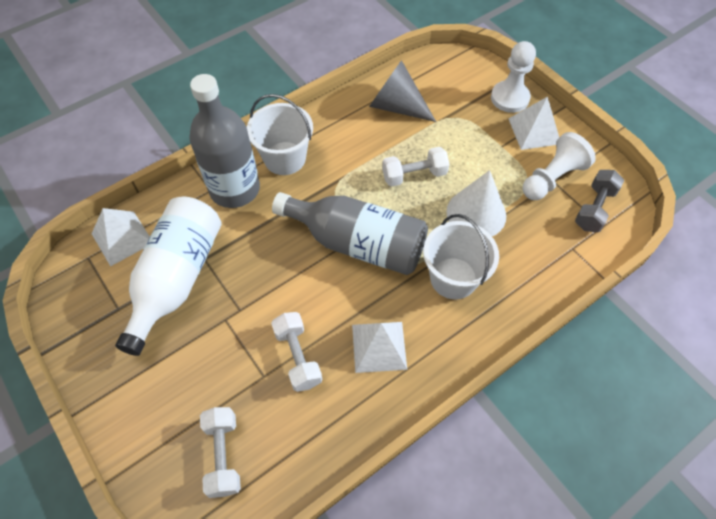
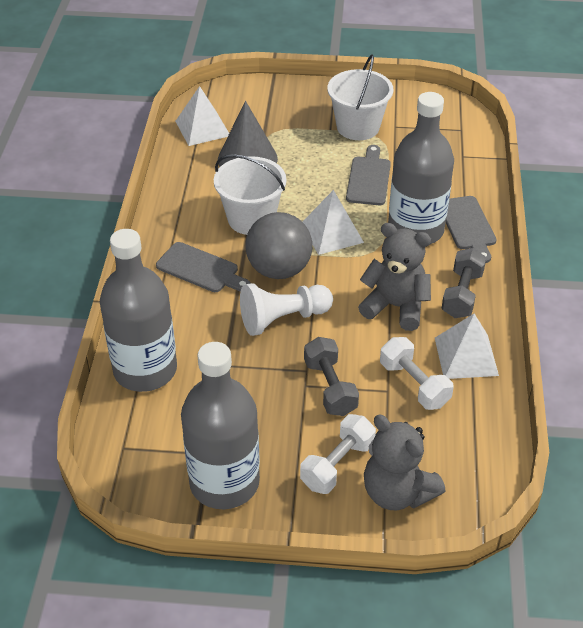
grey ball: none = 0 -> [246,212,312,279] = 1
grey bottle: [189,74,260,208] [272,192,428,275] = 2 -> [100,229,177,392] [181,342,260,509] [388,92,454,244] = 3
grey cutting board: none = 0 -> [156,242,251,292] [346,145,391,205] [446,196,497,263] = 3
grey dumbbell: [575,170,624,232] = 1 -> [304,337,359,416] [441,248,486,318] = 2
grey teddy bear: none = 0 -> [358,223,431,331] [364,415,445,510] = 2
white bottle: [115,196,221,356] = 1 -> none = 0
white cone: [446,170,506,236] = 1 -> none = 0
white dumbbell: [200,407,241,498] [271,312,322,392] [382,147,450,187] = 3 -> [300,414,376,494] [380,337,454,410] = 2
white pawn: [491,41,536,113] [523,132,596,200] = 2 -> [240,283,333,336] = 1

